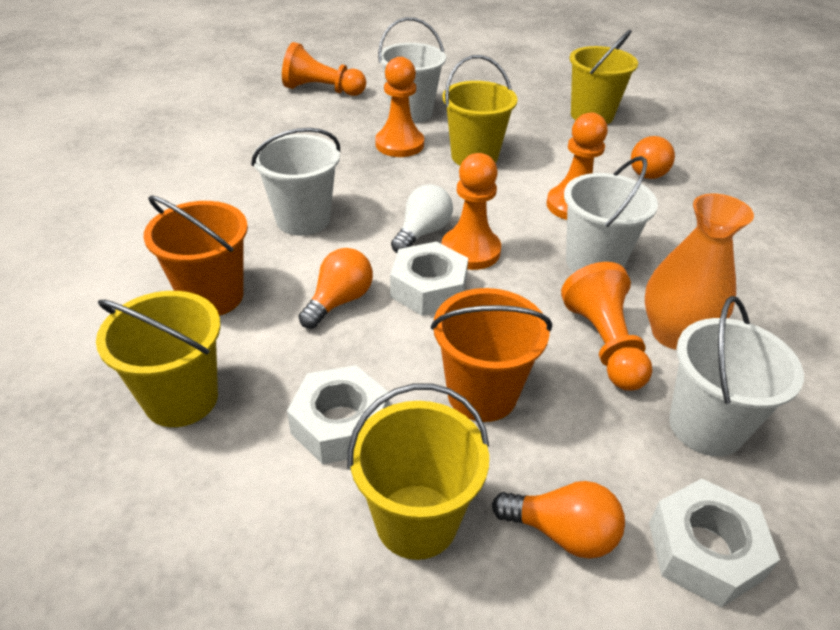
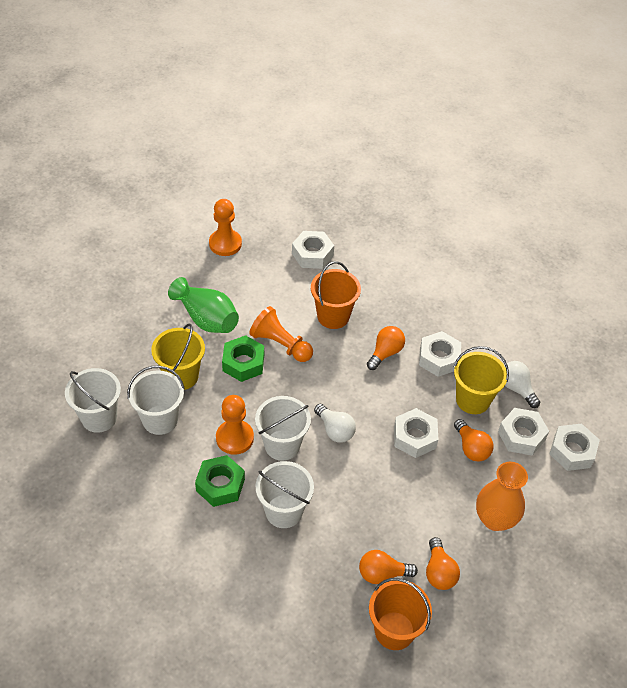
green nut: none = 0 -> [195,455,245,507] [222,335,264,382] = 2
green vase: none = 0 -> [168,277,239,333] = 1
orange light bulb: [298,248,373,329] [492,481,625,559] [631,136,675,179] = 3 -> [359,550,418,584] [367,326,405,370] [426,537,460,590] [454,419,494,462] = 4
orange pawn: [282,42,366,96] [375,57,424,157] [442,153,501,270] [546,112,608,220] [561,262,652,391] = 5 -> [209,199,242,256] [216,395,254,455] [249,306,313,362] = 3
white light bulb: [391,184,453,253] = 1 -> [314,404,356,443] [504,361,540,408] = 2
white nut: [287,365,389,465] [390,242,468,316] [649,478,780,608] = 3 -> [292,231,334,269] [394,408,438,458] [419,331,461,377] [498,408,549,455] [550,423,600,471] = 5
yellow bucket: [96,291,221,427] [347,383,489,560] [442,55,518,166] [569,30,638,124] = 4 -> [151,323,205,390] [454,346,509,414] = 2

